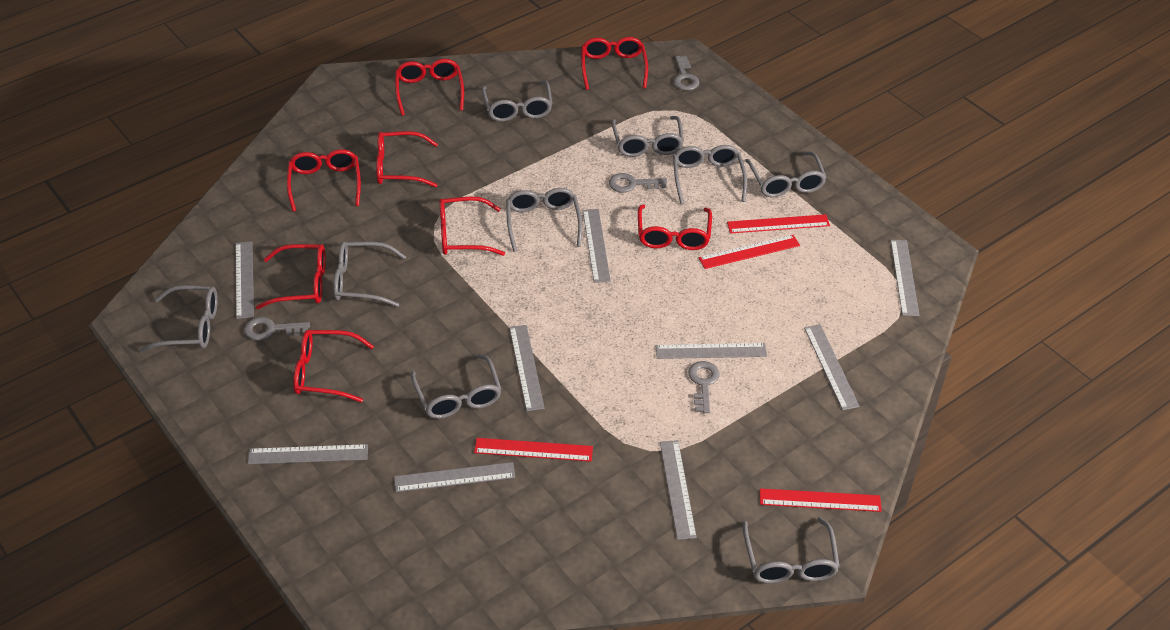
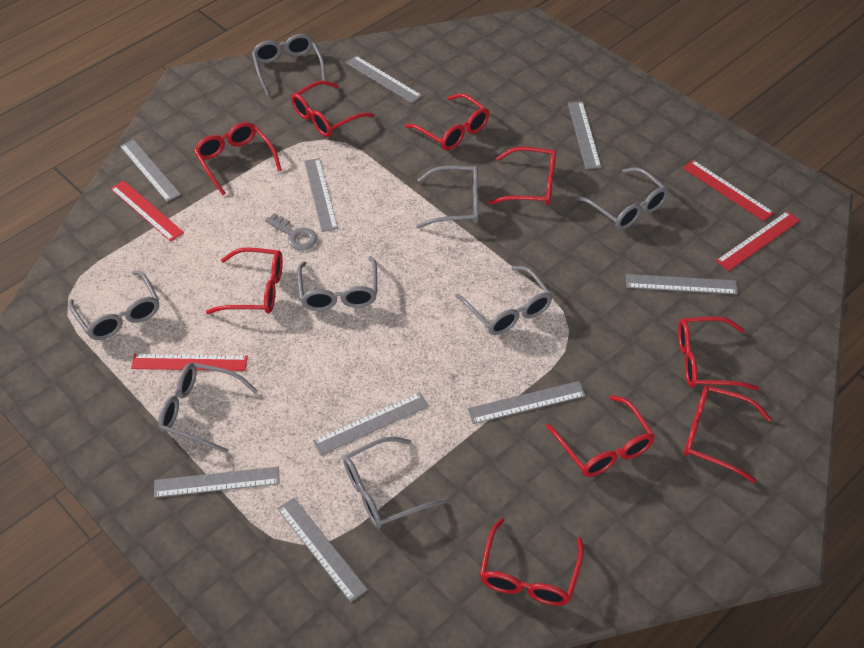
grey glasses: [140,285,218,352] [333,242,406,307] [411,354,502,419] [481,80,552,122] [506,188,582,252] [611,116,684,157] [673,145,747,205] [743,517,840,584] [745,151,827,197] = 9 -> [68,271,159,340] [158,363,258,454] [252,34,326,96] [297,256,377,311] [343,436,446,528] [416,166,479,228] [455,266,553,335] [576,167,669,230] = 8
grey key: [244,317,310,340] [609,173,667,193] [674,56,699,90] [688,361,720,413] = 4 -> [265,213,317,250] = 1
red glasses: [256,244,326,309] [287,149,361,212] [293,330,374,402] [376,131,438,187] [395,59,464,116] [439,197,505,256] [581,37,648,90] [638,205,712,250] = 8 -> [194,122,282,195] [206,248,283,314] [291,80,374,137] [405,93,489,151] [480,518,584,606] [488,147,556,206] [546,395,655,477] [678,316,759,391] [684,386,771,483] = 9

